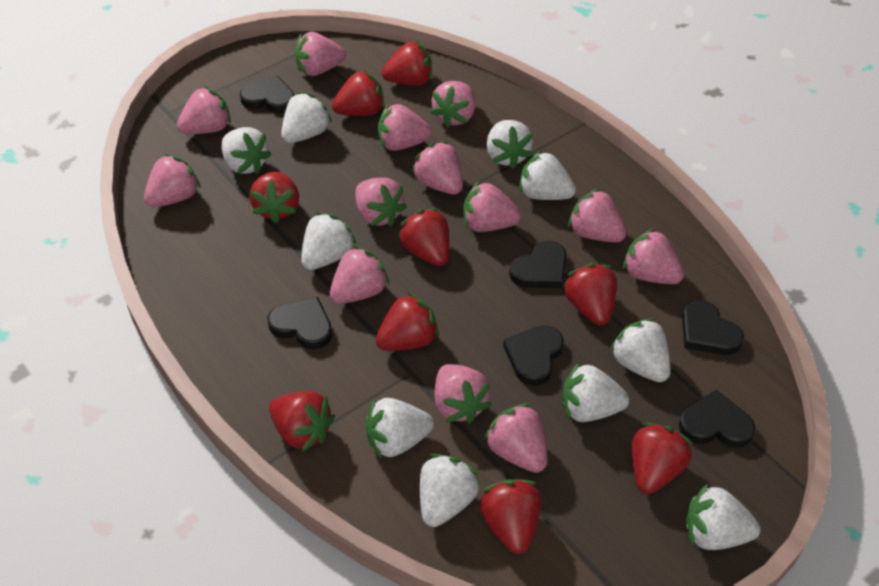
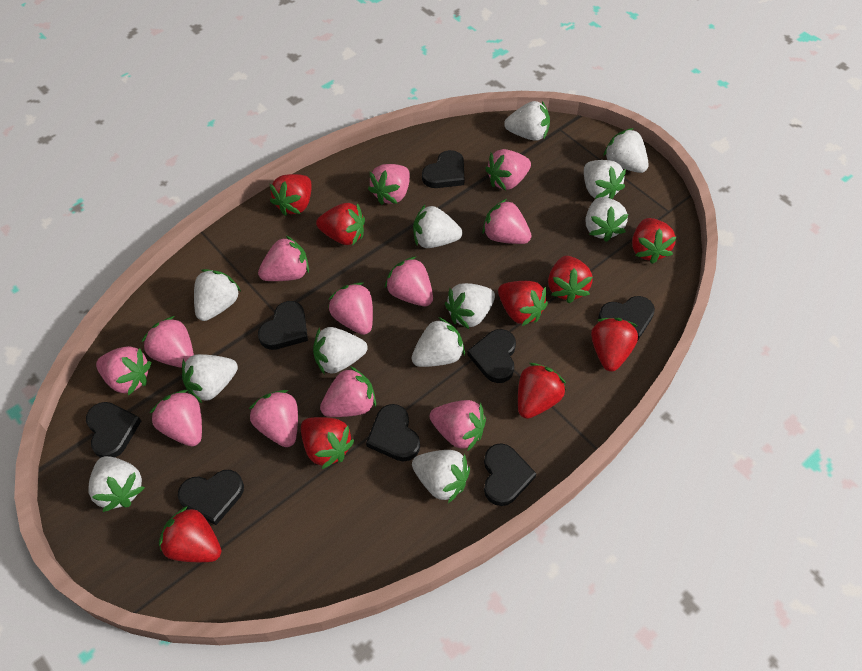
black heart: [240,76,295,113] [268,297,332,350] [503,325,564,386] [509,241,567,288] [679,390,755,448] [682,300,744,355] = 6 -> [86,402,141,458] [178,470,244,525] [258,301,308,350] [366,404,420,462] [422,150,464,188] [467,329,516,383] [484,443,537,506] [598,296,655,340] = 8
pink strawberry: [144,154,201,207] [177,86,231,134] [295,32,346,76] [330,246,389,304] [355,178,407,226] [378,104,432,151] [412,141,463,195] [430,81,475,128] [435,364,492,424] [463,181,521,232] [484,403,547,473] [568,188,627,242] [623,228,684,284] = 13 -> [96,346,151,396] [142,316,194,368] [150,390,202,446] [249,390,298,447] [258,236,309,281] [320,366,376,417] [328,282,373,335] [368,164,410,205] [385,256,433,306] [430,400,486,451] [482,199,531,244] [485,149,531,190] = 12
white strawberry: [221,127,272,174] [281,92,332,143] [301,212,356,270] [366,398,434,458] [420,454,481,527] [487,120,533,169] [519,150,576,200] [562,362,629,422] [610,318,670,382] [685,484,760,550] = 10 -> [88,456,145,512] [182,354,238,403] [194,269,241,321] [313,327,368,375] [411,317,465,367] [412,450,470,503] [413,205,462,248] [445,283,495,329] [504,101,550,141] [584,160,626,199] [585,197,628,242] [603,128,649,173] = 12

